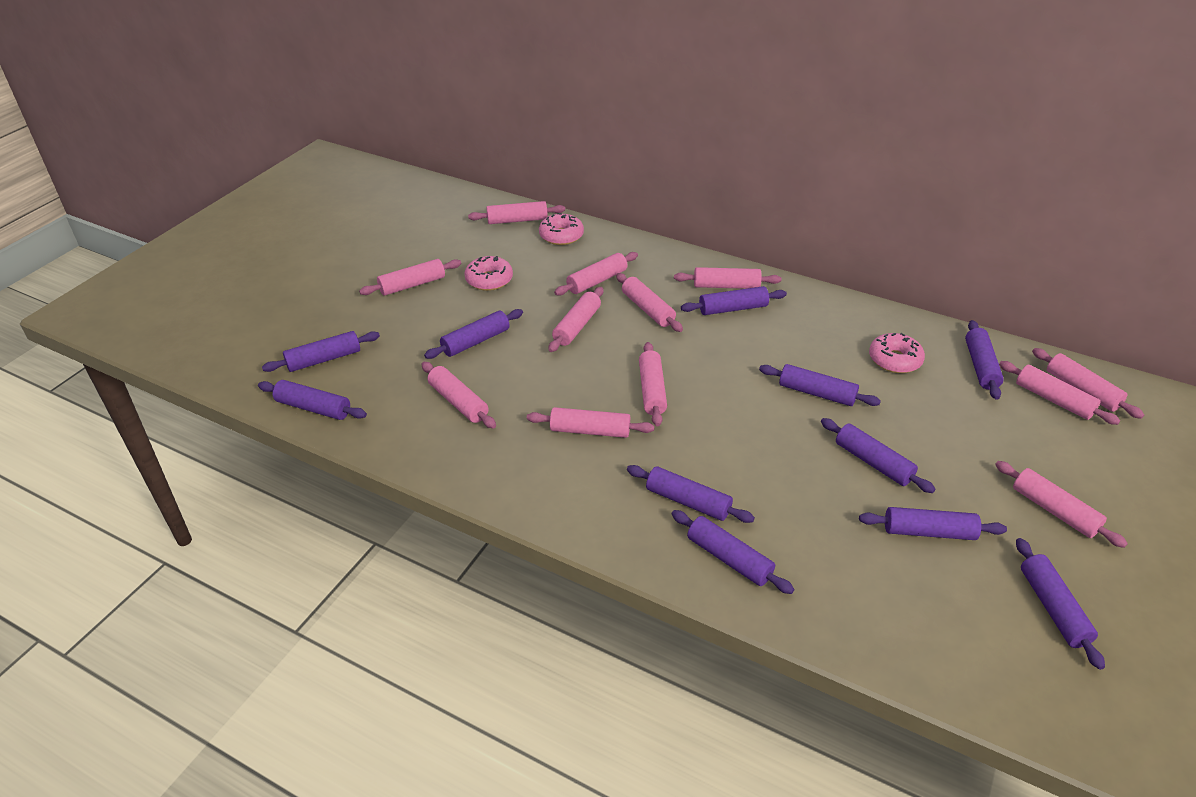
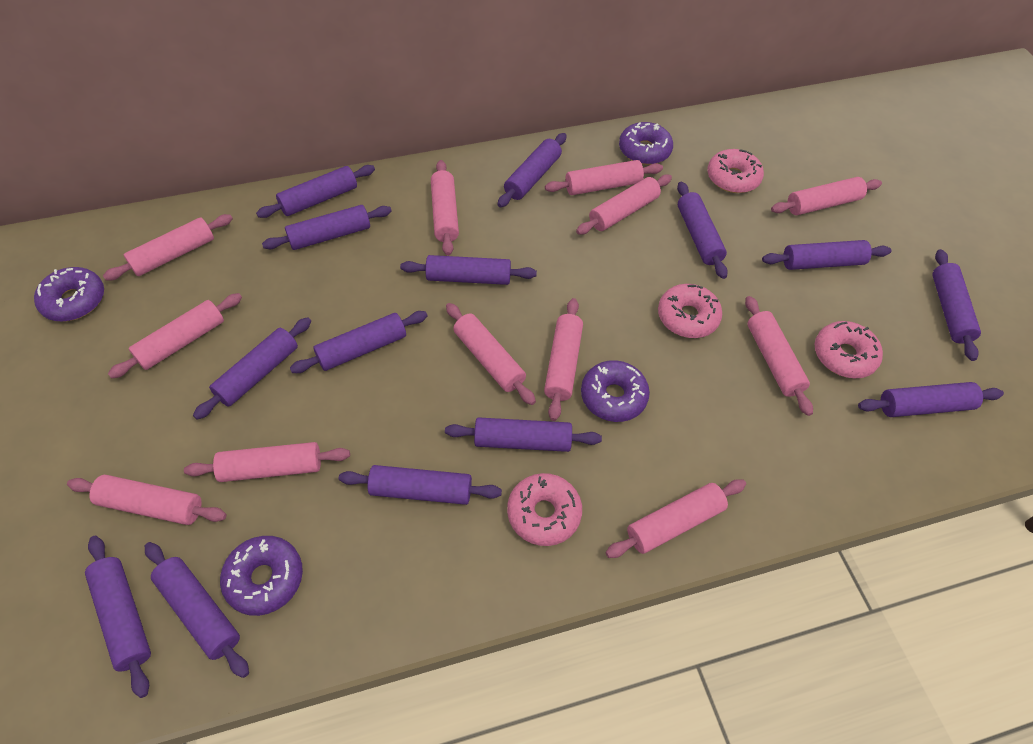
pink donut: [465,256,513,291] [539,213,584,245] [869,333,925,373] = 3 -> [507,473,582,546] [658,284,722,338] [707,149,764,193] [815,321,883,379] = 4
purple donut: none = 0 -> [34,267,104,321] [220,536,303,616] [581,360,650,422] [619,122,673,165] = 4
purple rolling pin: [258,380,367,420] [262,331,380,372] [424,309,523,359] [627,465,755,523] [671,510,794,594] [681,286,787,315] [759,364,881,406] [821,418,936,493] [859,507,1007,540] [965,320,1004,400] [1016,538,1105,670] = 11 -> [85,536,151,698] [145,542,249,678] [193,317,311,420] [256,165,375,218] [262,205,392,250] [290,311,428,373] [339,465,502,505] [400,255,537,285] [445,417,602,452] [497,133,567,207] [677,182,728,279] [762,240,892,270] [858,382,1004,417] [932,249,981,361] = 14

